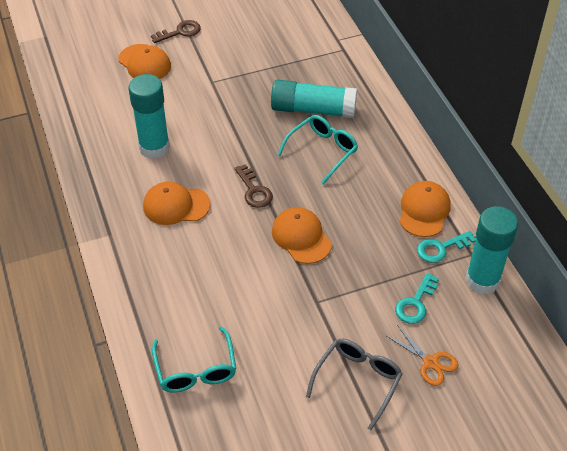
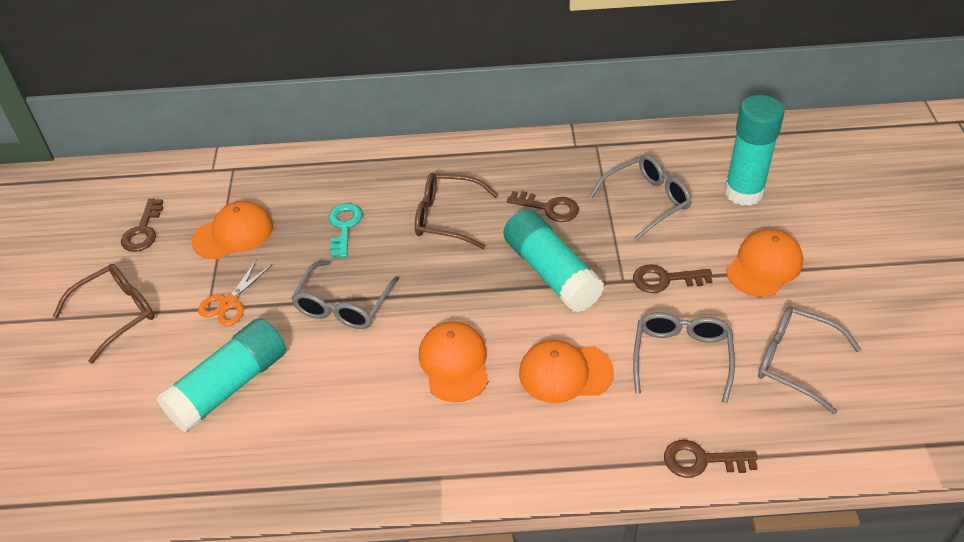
brown glasses: none = 0 -> [53,264,154,364] [415,173,498,249] = 2
brown key: [151,20,201,43] [234,164,273,208] = 2 -> [121,198,163,252] [507,191,579,222] [633,264,713,293] [664,440,758,478] = 4
grey glasses: [306,339,403,430] = 1 -> [291,260,399,329] [589,154,692,241] [633,312,735,403] [758,306,861,414] = 4
turquoise glasses: [152,326,236,392] [277,115,358,185] = 2 -> none = 0
turquoise key: [395,273,439,324] [417,231,476,263] = 2 -> [329,203,363,258] = 1

